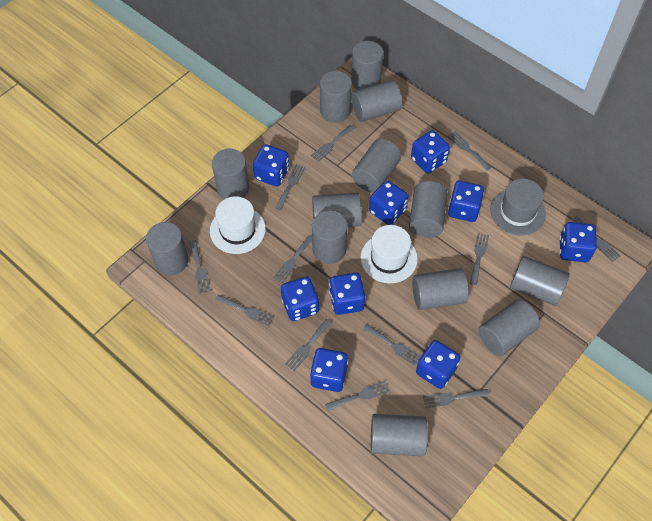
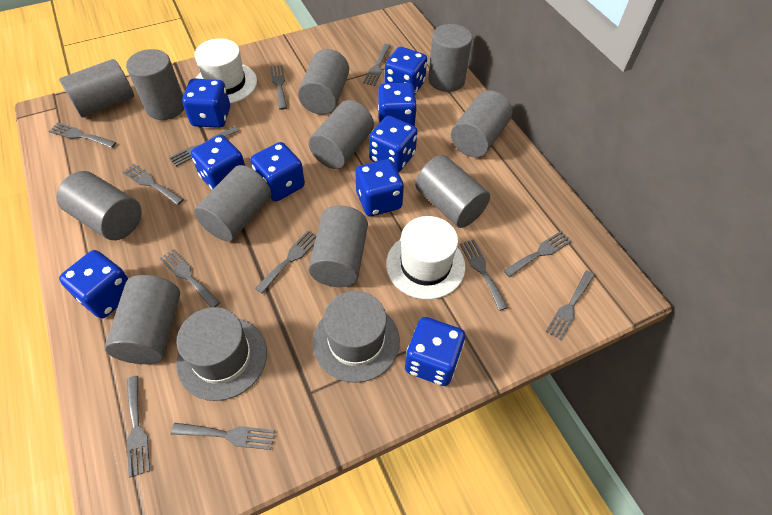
grey cylinder: [146,222,189,275] [212,149,249,199] [312,193,362,227] [312,211,347,264] [320,71,352,123] [351,41,384,90] [351,80,402,122] [352,139,401,193] [371,414,428,456] [409,181,447,238] [412,268,469,310] [478,299,540,356] [510,256,570,306] = 13 -> [56,171,142,240] [59,59,134,117] [105,275,180,364] [126,49,184,120] [194,165,271,242] [298,49,349,115] [308,205,368,287] [309,100,374,169] [415,155,490,228] [428,24,472,92] [451,91,512,157] = 11
grey hat: [490,179,546,235] = 1 -> [176,307,267,401] [313,291,400,383] = 2

